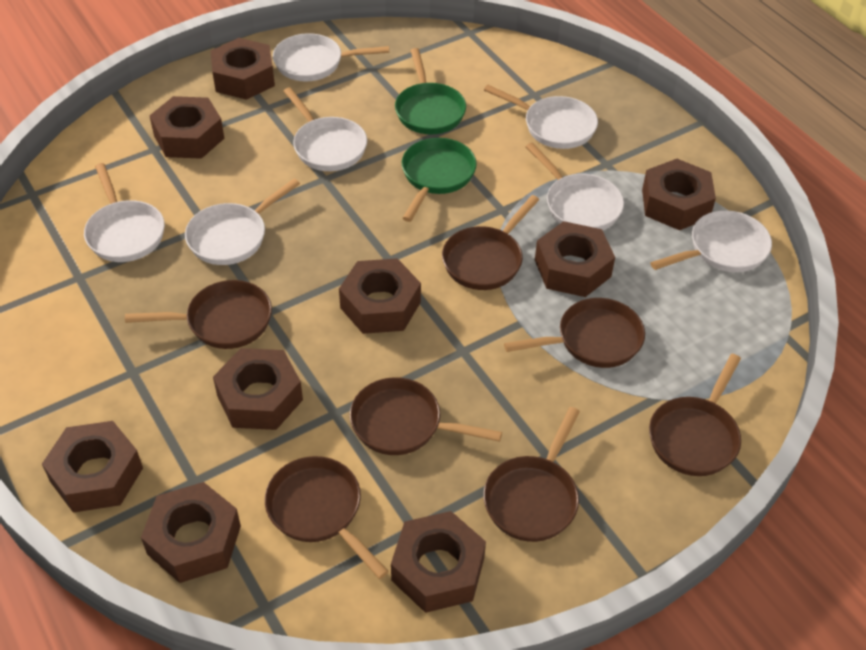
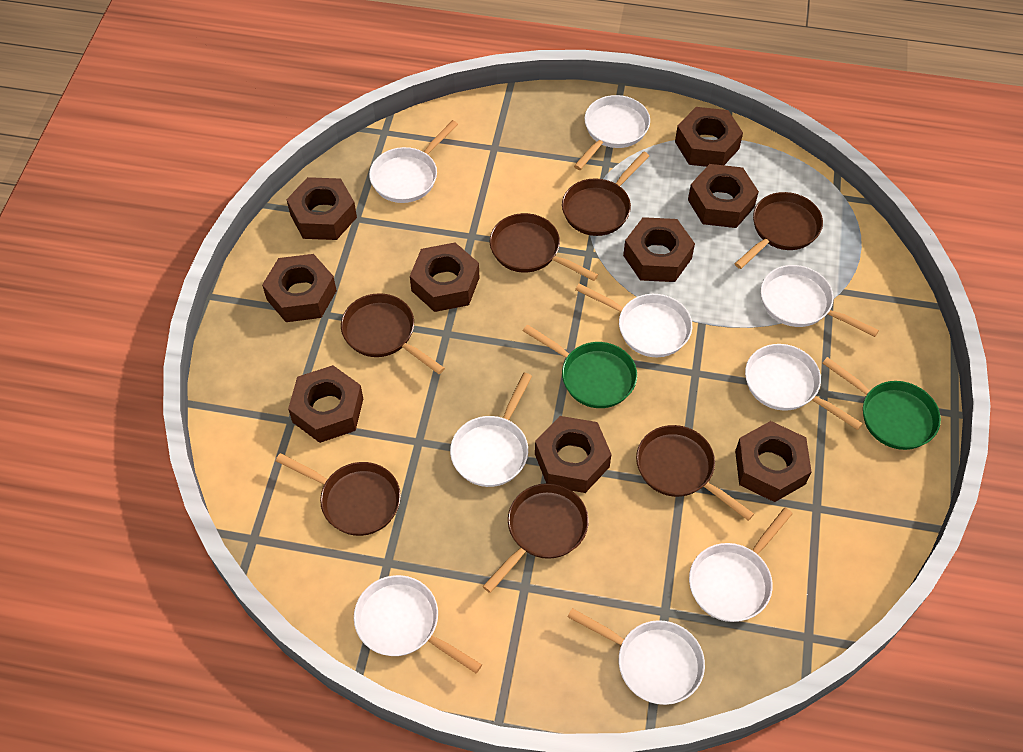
white pan: [84,163,165,262] [185,179,300,265] [273,33,389,81] [283,87,367,171] [484,85,598,149] [526,143,624,230] [650,210,772,272] = 7 -> [354,575,482,673] [369,120,458,203] [450,373,532,487] [568,608,705,705] [574,95,650,170] [575,283,692,357] [689,508,793,622] [745,344,863,430] [761,265,879,337] = 9

